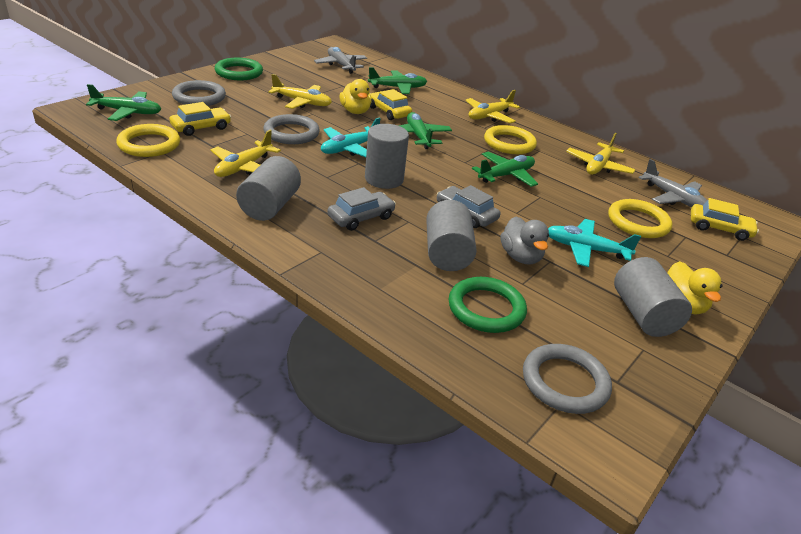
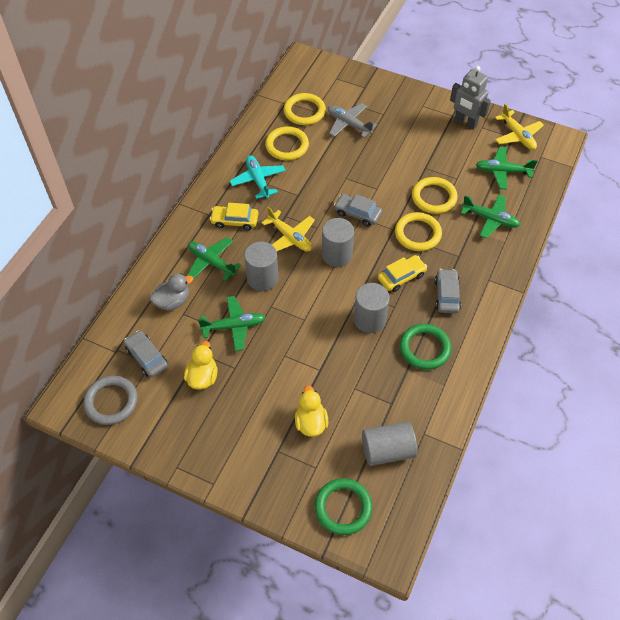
grey car: [327,187,396,231] [437,185,500,228] = 2 -> [124,331,168,377] [334,194,382,226] [435,269,461,313] = 3
grey plane: [314,47,367,74] [638,159,707,207] = 2 -> [328,103,377,138] = 1
grey ring: [172,80,226,106] [263,114,320,144] [523,344,612,414] = 3 -> [83,376,138,425] = 1
grey robot: none = 0 -> [450,66,491,130] = 1
turquoise plane: [321,117,381,157] [548,219,641,267] = 2 -> [230,155,286,199] = 1
yellow car: [170,102,231,136] [370,89,412,120] [691,198,759,241] = 3 -> [210,203,258,230] [378,255,427,292] = 2
yellow plane: [210,130,281,177] [268,74,332,109] [465,90,520,123] [566,133,635,175] = 4 -> [262,207,315,252] [495,104,544,150] = 2
yellow ring: [116,124,180,157] [484,125,537,154] [608,199,672,238] = 3 -> [265,126,309,160] [284,93,326,125] [395,212,442,251] [412,177,458,214] = 4

